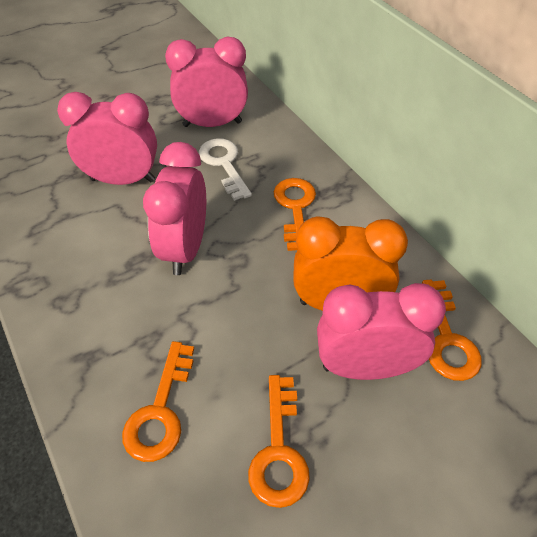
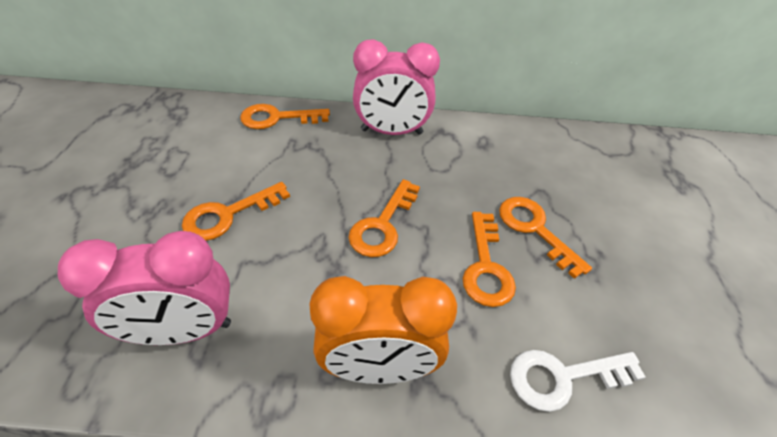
orange key: [122,341,194,462] [248,375,310,508] [274,178,316,251] [422,280,482,381] = 4 -> [182,182,290,241] [240,104,330,129] [349,179,420,257] [463,212,516,307] [499,197,592,279] = 5
pink clock: [57,92,157,185] [143,142,206,275] [165,37,248,127] [317,283,446,380] = 4 -> [58,231,231,345] [353,39,440,135] = 2

